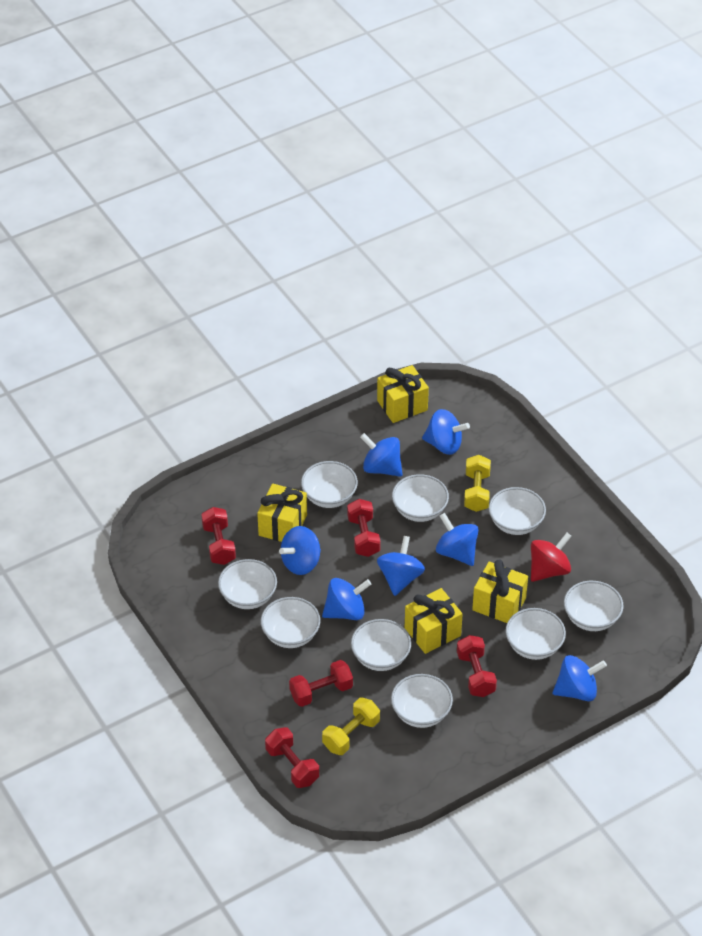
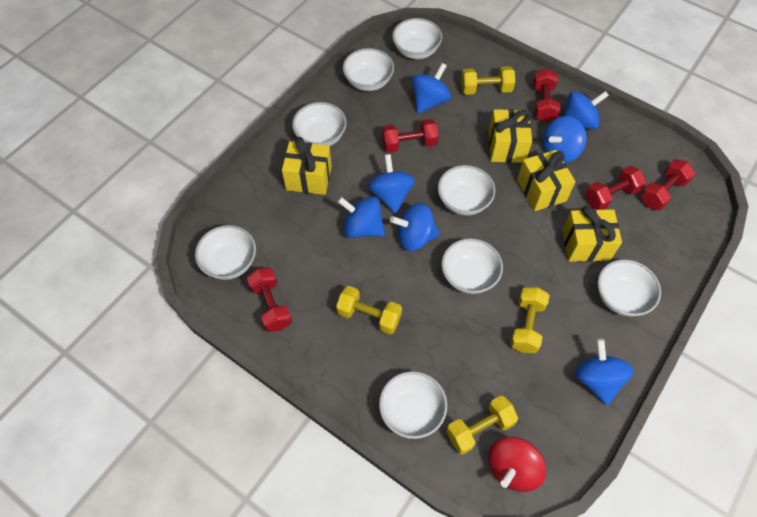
white bowl: [218,559,277,609] [261,597,320,648] [301,461,358,508] [351,619,411,671] [391,674,453,728] [392,474,449,522] [489,487,546,535] [505,608,566,660] [564,581,624,631] = 9 -> [195,225,256,280] [292,102,347,146] [343,48,394,91] [379,371,447,439] [392,18,442,59] [438,165,495,216] [441,238,503,294] [598,259,661,317] = 8
yellow dumbbell: [322,698,380,755] [464,455,491,512] = 2 -> [336,286,402,334] [446,396,518,454] [461,66,515,95] [510,287,550,353] = 4

